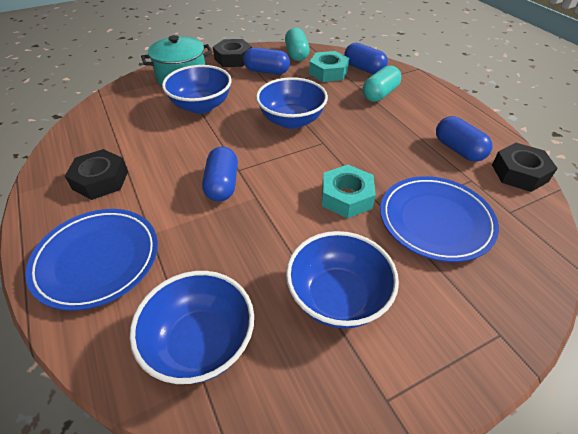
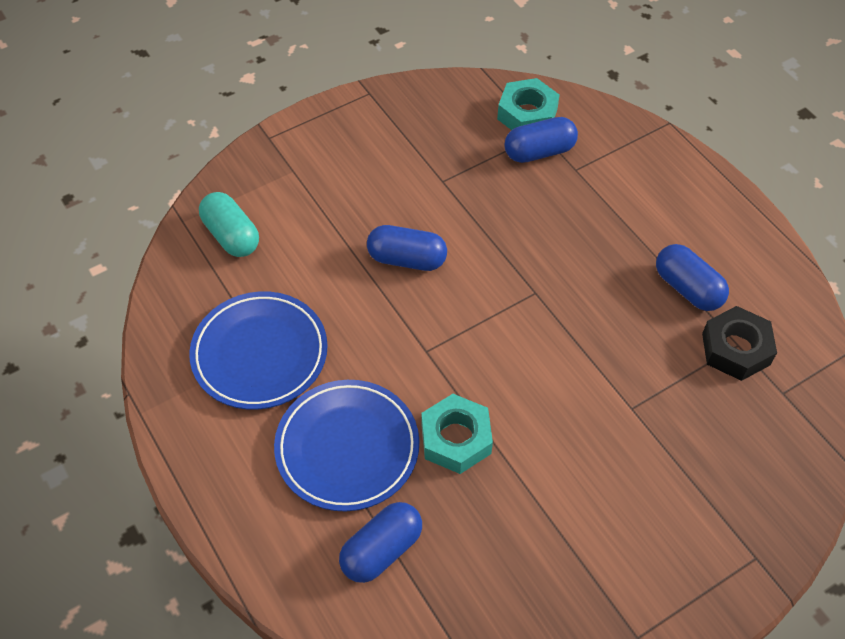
black nut: [65,149,128,200] [213,39,252,67] [492,143,558,192] = 3 -> [702,306,777,381] = 1
blue bowl: [130,271,254,384] [162,65,232,114] [256,77,328,129] [286,231,399,329] = 4 -> none = 0
turquoise capsule: [285,28,310,61] [363,65,401,102] = 2 -> [199,192,259,257] = 1
turquoise pot: [141,35,213,86] = 1 -> none = 0

